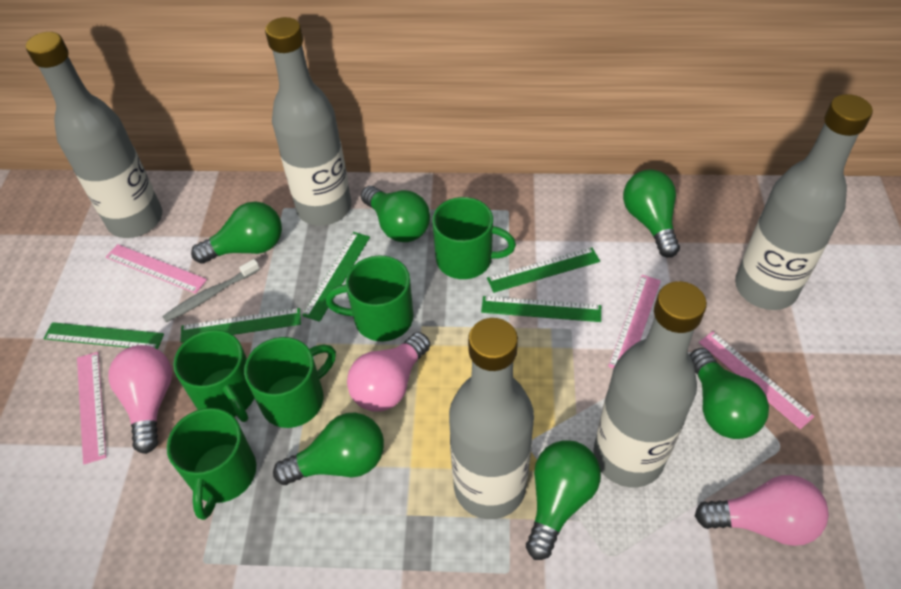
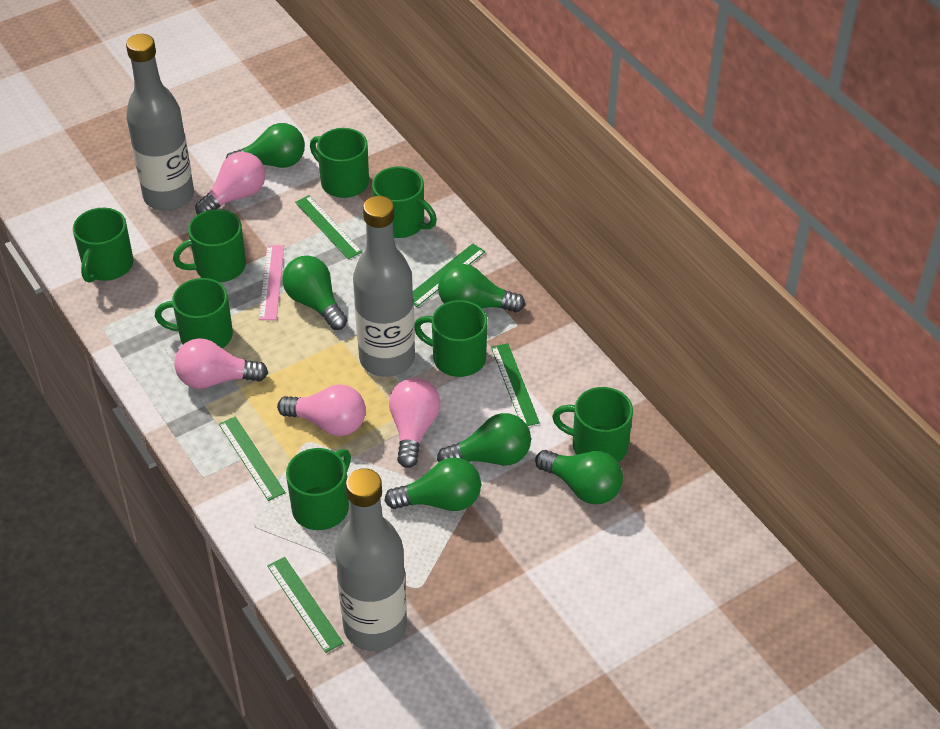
green mug: [167,408,256,520] [173,330,254,422] [244,337,336,428] [325,255,414,341] [432,197,516,279] = 5 -> [73,208,134,283] [155,278,233,348] [173,209,246,282] [286,448,351,530] [310,128,369,198] [372,167,437,238] [414,300,487,377] [552,387,633,462] = 8
grey bottle: [26,32,162,238] [265,17,351,226] [449,318,534,519] [593,281,707,488] [735,94,873,310] = 5 -> [126,34,194,211] [335,468,407,651] [353,196,415,377] = 3
grey toothbrush: [162,259,260,322] = 1 -> none = 0
pink light bulb: [109,345,172,454] [347,332,430,412] [695,475,829,546] = 3 -> [175,338,268,389] [195,152,266,215] [277,384,366,436] [389,378,440,468] = 4
pink ruler: [77,352,106,464] [106,244,207,294] [608,275,661,369] [699,331,815,429] = 4 -> [259,245,284,320] = 1

